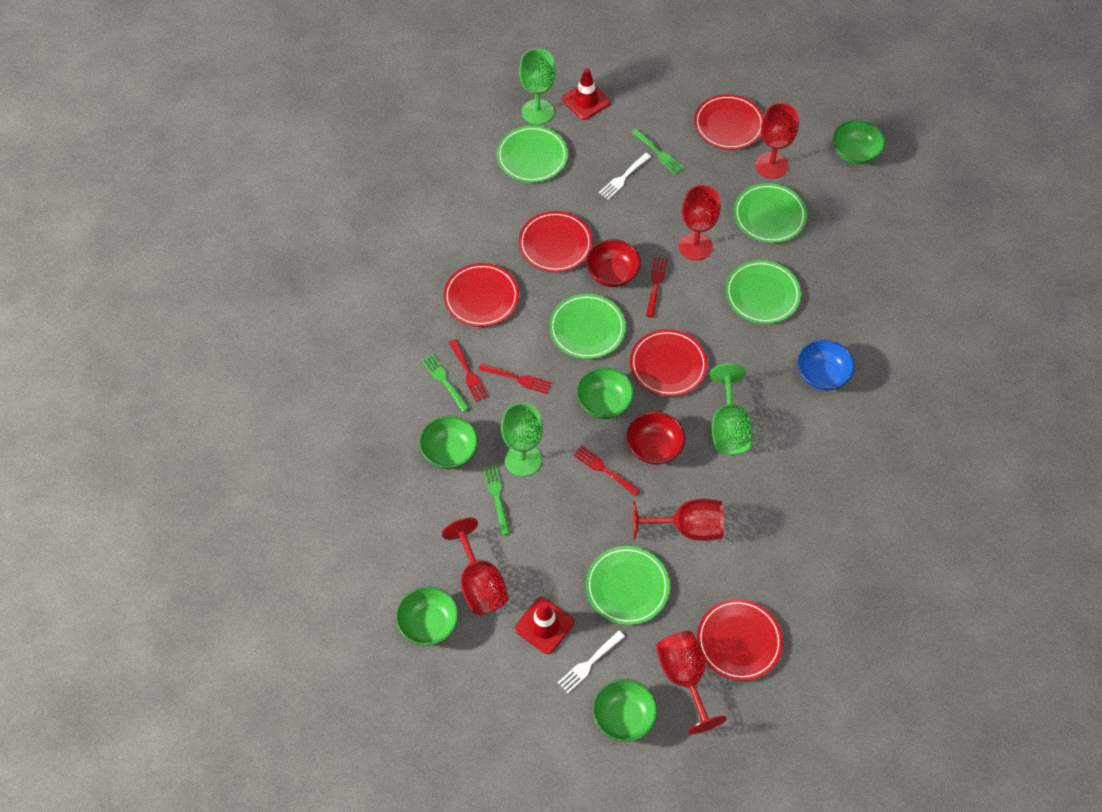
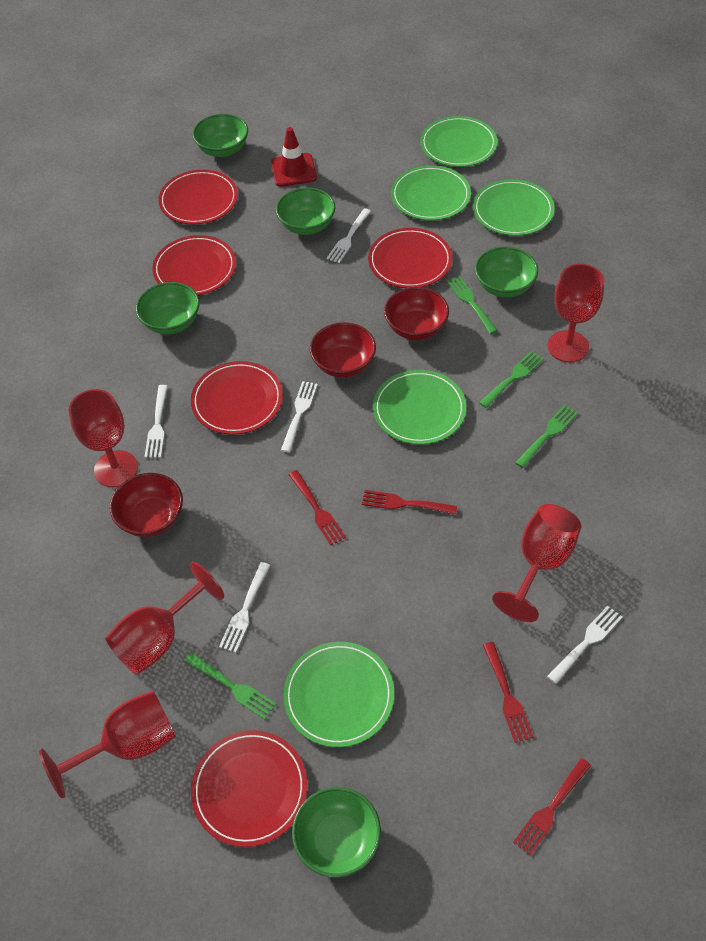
blue bowl: [797,339,855,390] = 1 -> none = 0
green fork: [421,354,470,412] [483,465,510,535] [631,128,684,175] = 3 -> [185,653,276,719] [447,276,498,334] [479,351,544,408] [515,404,578,468] = 4
green goblet: [501,403,543,477] [519,49,556,125] [710,363,753,455] = 3 -> none = 0
red bowl: [586,239,641,287] [626,411,685,465] = 2 -> [110,473,183,537] [310,322,376,378] [384,287,449,340] = 3
red traffic cone: [515,597,574,654] [562,68,611,120] = 2 -> [271,127,317,187] = 1
white fork: [558,631,625,693] [599,153,651,199] = 2 -> [145,385,168,458] [219,562,271,653] [281,381,318,453] [327,208,371,263] [547,606,622,684] = 5

